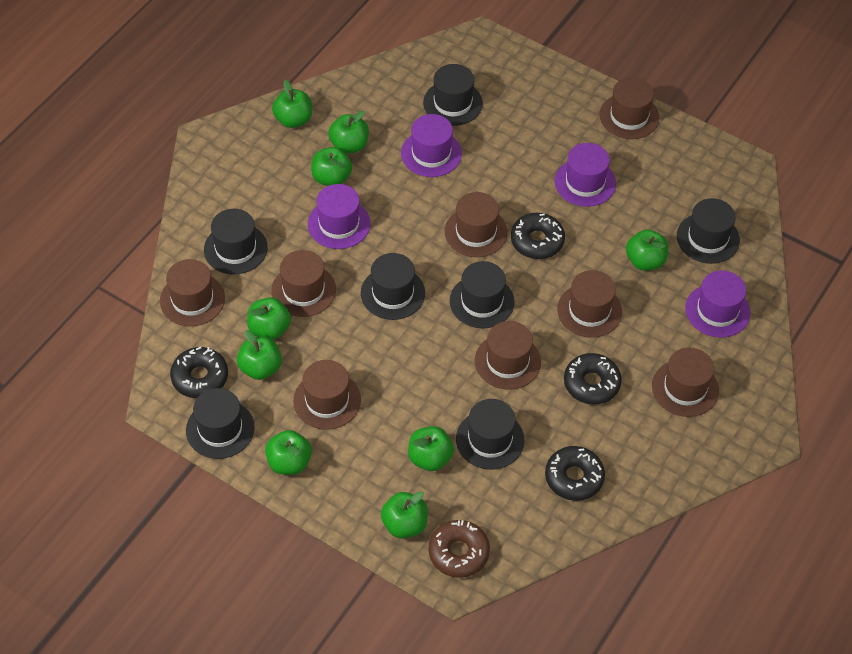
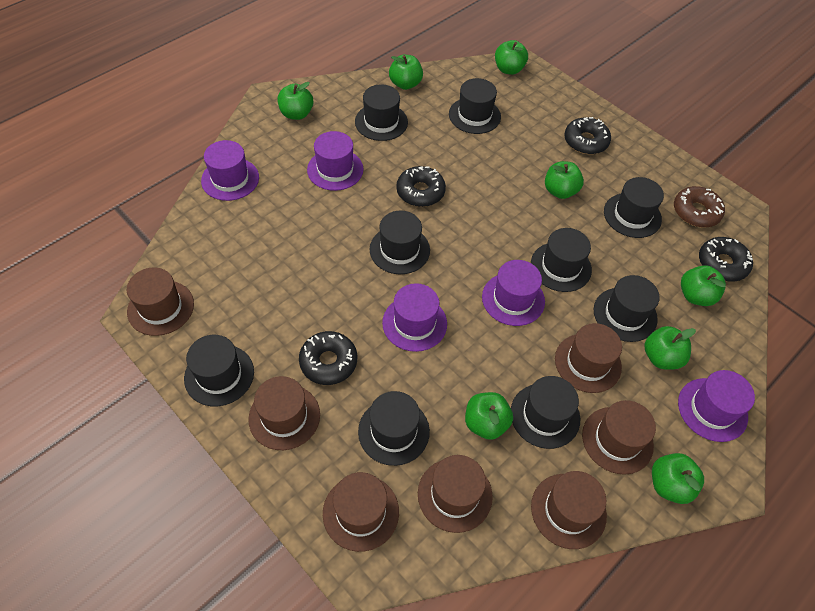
black hat: [186,388,255,459] [204,209,268,274] [361,253,425,320] [423,64,483,126] [450,261,514,328] [456,399,524,469] [677,198,740,264] = 7 -> [184,335,254,406] [355,84,408,141] [358,391,430,466] [369,210,430,274] [449,78,501,134] [511,376,580,449] [531,228,592,292] [594,275,660,342] [604,177,664,238] = 9
brown hat: [160,259,225,326] [271,250,336,317] [293,360,361,430] [445,192,508,257] [475,321,541,390] [557,270,622,338] [599,77,659,139] [652,348,719,417] = 8 -> [127,267,194,336] [248,376,320,450] [323,472,399,552] [418,455,493,533] [531,471,607,549] [555,323,622,393] [582,400,656,475] = 7
green apple: [237,330,282,380] [247,297,291,340] [265,430,312,475] [272,80,312,128] [311,147,352,186] [328,111,369,154] [381,491,428,538] [408,426,454,471] [626,230,669,271] = 9 -> [277,82,313,120] [389,55,423,90] [465,392,513,440] [495,40,528,75] [545,161,584,199] [644,326,696,370] [652,453,704,504] [681,265,726,306] = 8
purple hat: [308,184,371,249] [401,114,462,177] [555,143,616,207] [685,270,750,338] = 4 -> [201,140,259,201] [307,131,363,191] [382,283,447,352] [482,260,545,326] [678,370,755,442] = 5

